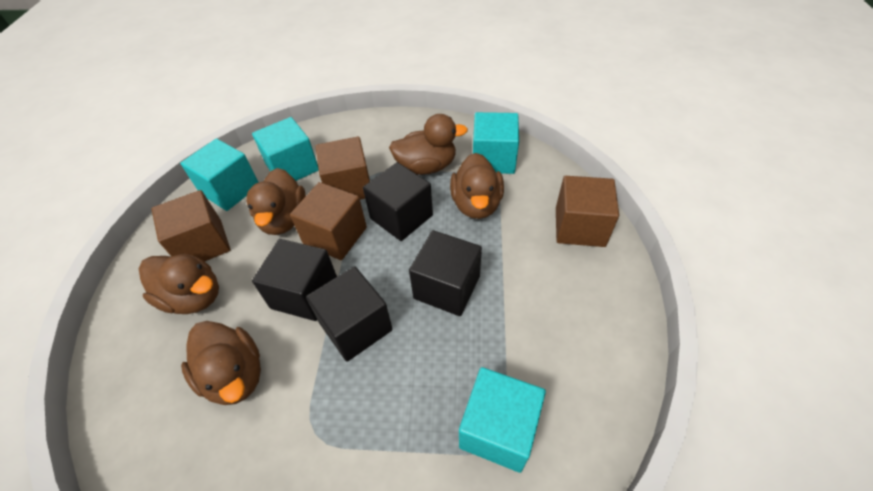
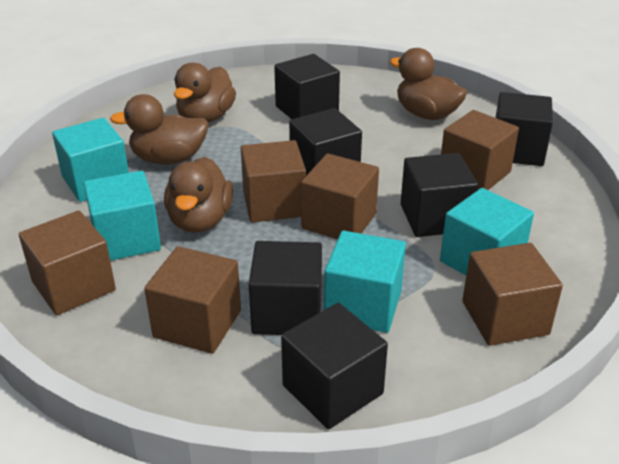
black cube: [252,239,337,321] [306,266,393,362] [363,162,433,241] [409,230,482,316] = 4 -> [249,241,322,335] [274,54,340,119] [281,303,388,429] [289,108,362,175] [401,153,478,237] [495,92,553,166] = 6
brown cube: [151,190,230,261] [290,182,367,260] [315,137,370,200] [556,176,619,247] = 4 -> [19,211,116,315] [144,246,241,354] [241,140,306,223] [301,153,379,240] [441,110,519,190] [462,243,563,346] = 6
brown duck: [139,254,219,314] [181,321,261,405] [246,168,306,235] [389,114,468,175] [450,153,504,219] = 5 -> [110,94,209,164] [164,157,233,233] [174,63,236,123] [390,48,467,120] = 4

